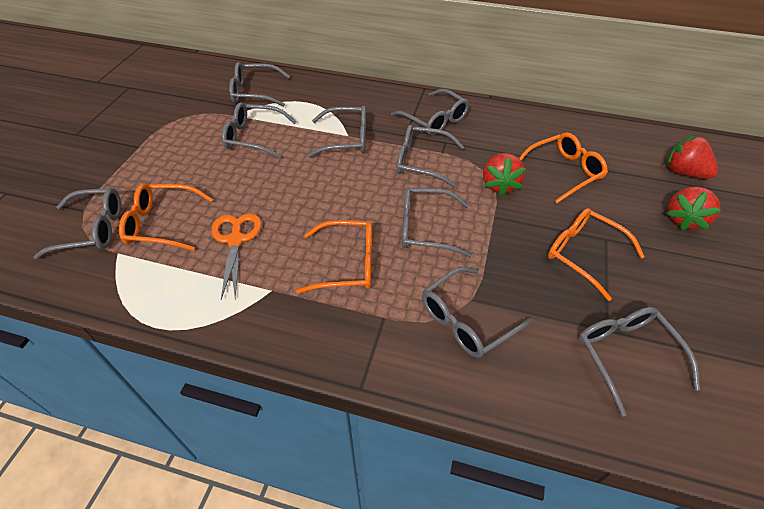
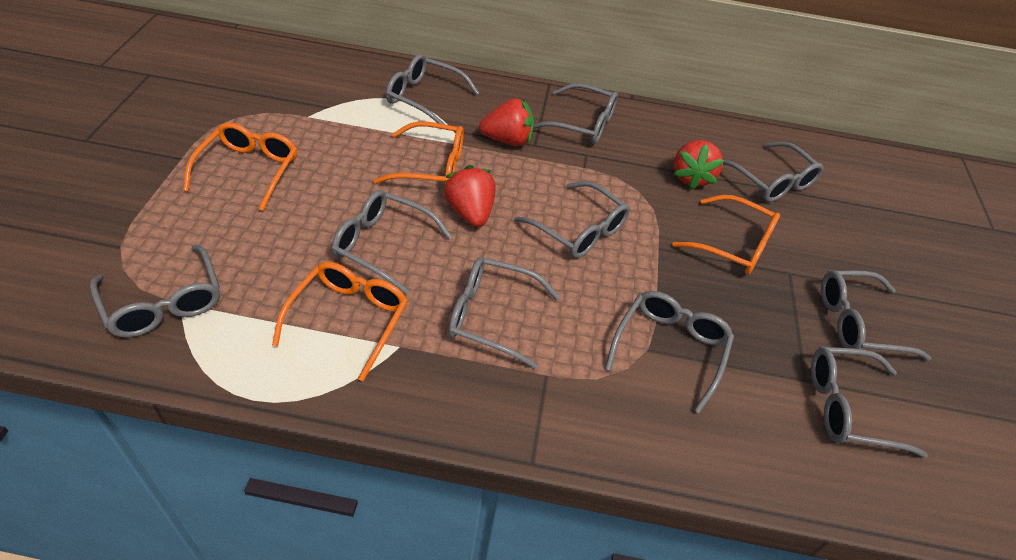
grey glasses: [34,188,121,259] [222,102,297,159] [229,62,290,107] [307,106,366,158] [391,89,469,136] [397,125,464,188] [402,188,472,257] [422,267,532,358] [578,307,700,416] = 9 -> [90,245,220,337] [332,190,452,294] [386,54,479,125] [448,257,560,369] [514,181,630,258] [533,83,618,144] [605,291,734,413] [723,142,823,202] [811,347,928,458] [821,271,931,361] = 10
orange scissors: [212,213,262,299] = 1 -> none = 0

